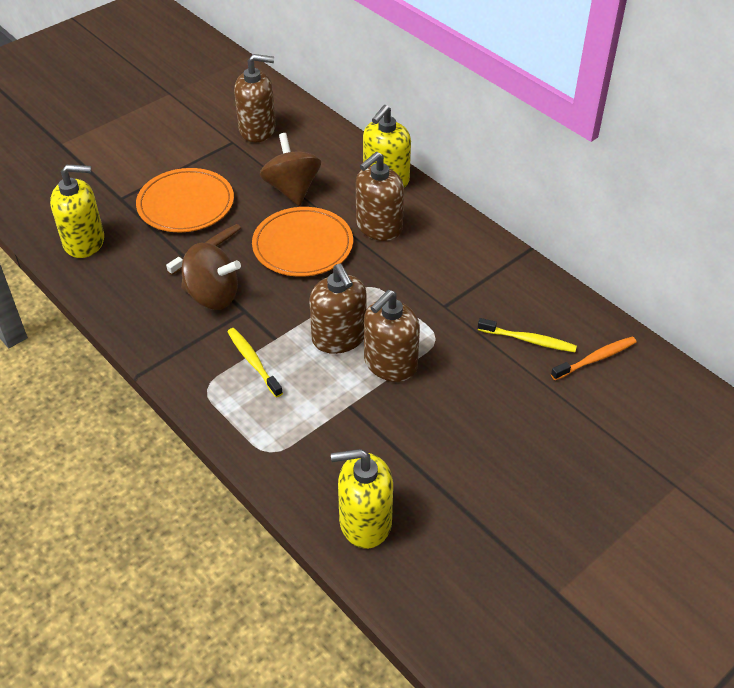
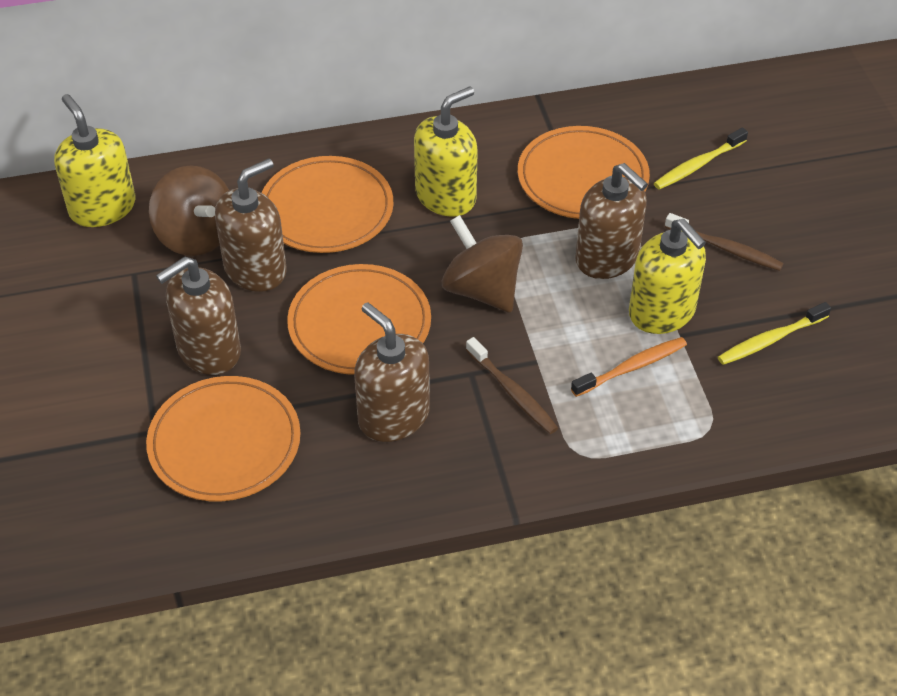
brown toothbrush: [166,224,241,275] = 1 -> [466,337,558,434] [665,213,784,271] = 2
orange plate: [136,168,234,232] [252,207,353,277] = 2 -> [146,376,300,501] [262,156,394,253] [287,264,431,375] [518,126,650,219] = 4

